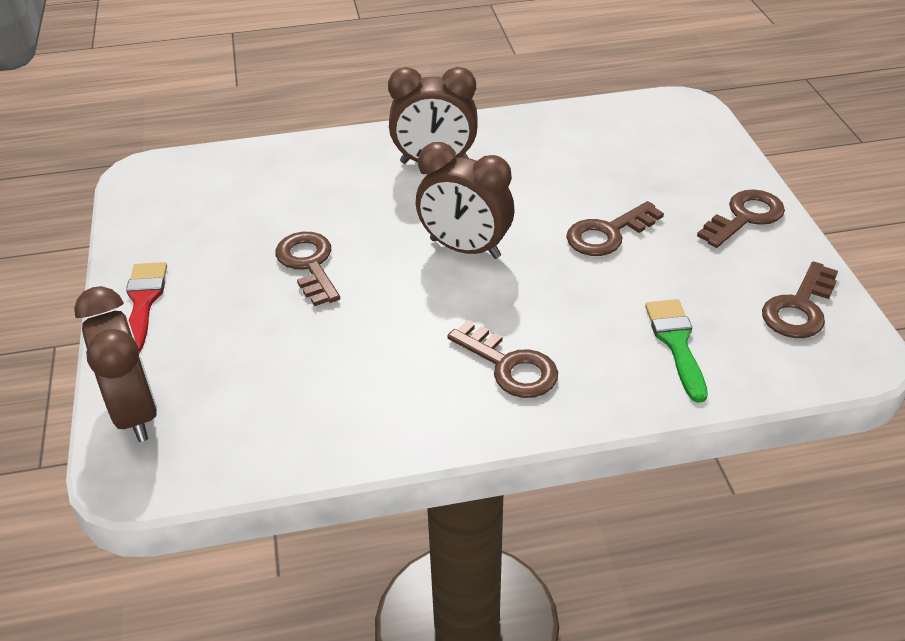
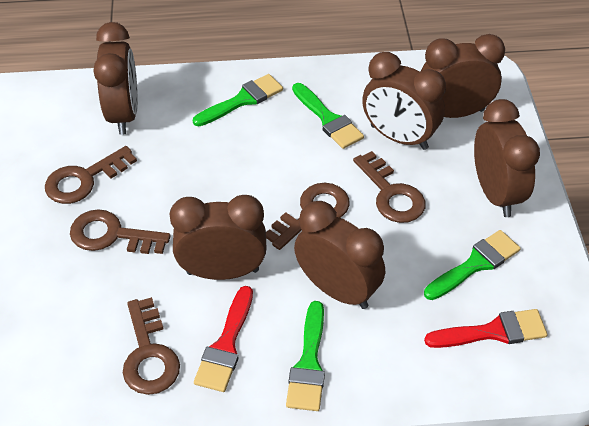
brown clock: [74,286,157,442] [388,67,477,164] [416,142,514,259] = 3 -> [93,22,138,135] [170,195,267,280] [294,201,385,309] [362,52,446,150] [421,34,505,118] [474,99,540,217] = 6
green brush: [645,299,708,403] = 1 -> [193,74,283,126] [286,301,325,411] [292,83,364,149] [424,230,521,300] = 4
red brush: [126,262,167,353] = 1 -> [194,286,253,392] [424,309,547,348] = 2

